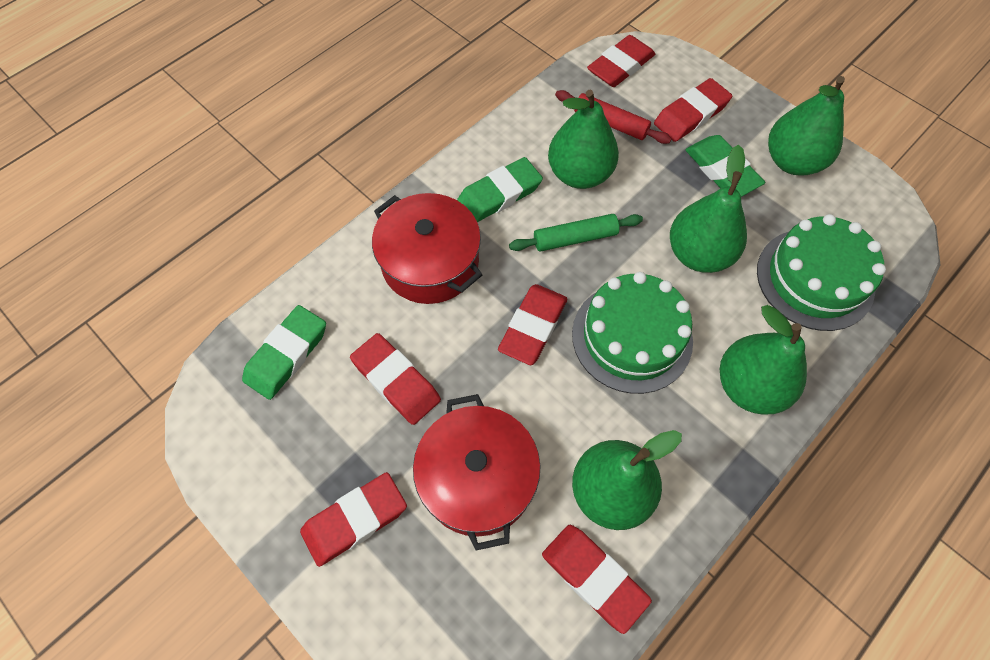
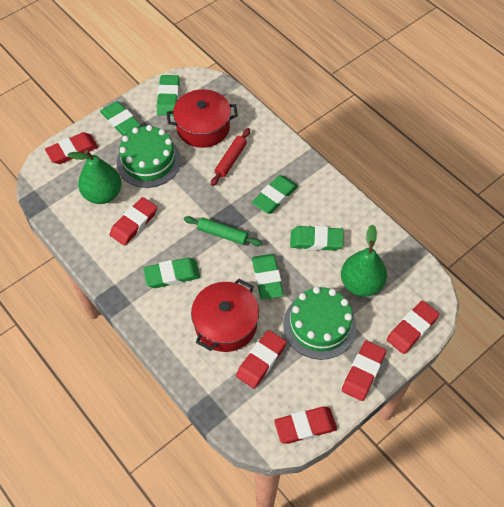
green eraser: [242,305,326,400] [457,157,543,222] [685,135,765,197] = 3 -> [100,101,141,136] [143,258,200,288] [157,75,180,116] [252,175,298,214] [252,254,284,299] [290,226,344,251] = 6
green pear: [548,90,619,189] [572,430,682,530] [670,144,747,273] [720,305,807,415] [768,76,845,176] = 5 -> [68,150,122,204] [341,224,387,297] = 2

